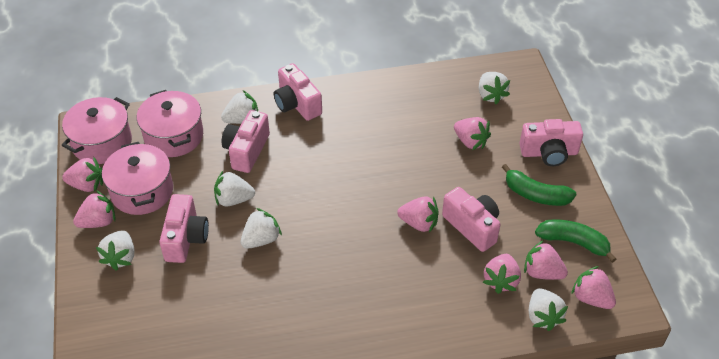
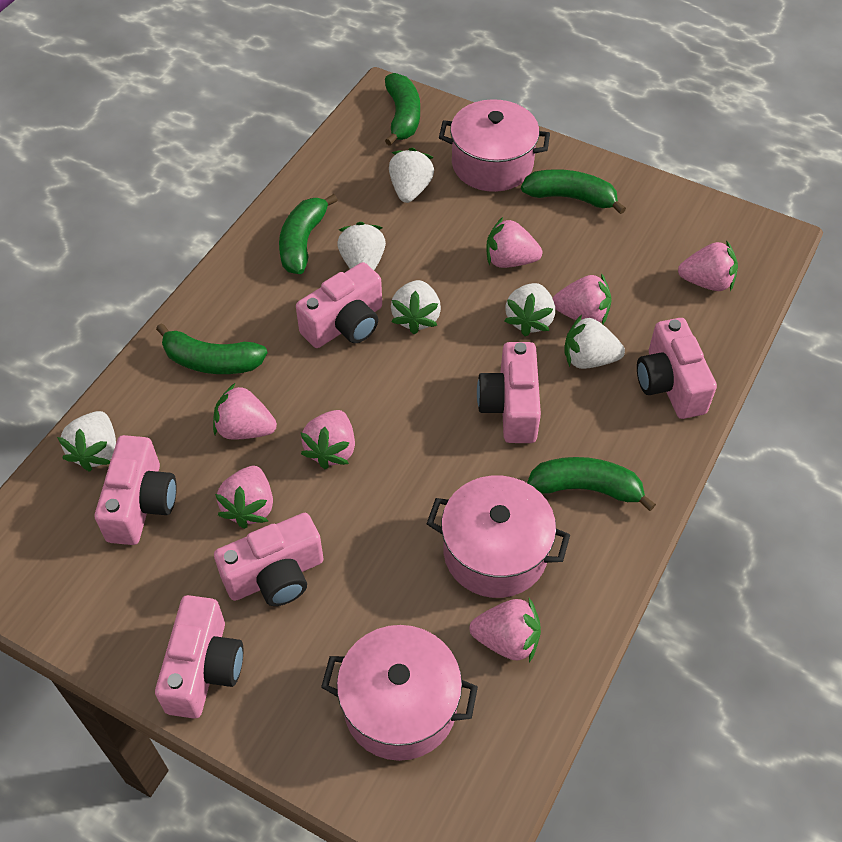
green banana: [502,164,576,206] [535,219,616,263] = 2 -> [156,323,267,374] [279,194,338,274] [385,73,420,146] [521,169,626,214] [527,457,656,511] = 5
pink camera: [159,194,209,263] [222,110,270,173] [274,63,322,121] [442,187,501,252] [519,119,583,166] = 5 -> [95,435,177,545] [155,595,244,719] [214,513,324,606] [296,262,382,348] [477,342,541,443] [637,318,717,419] = 6

